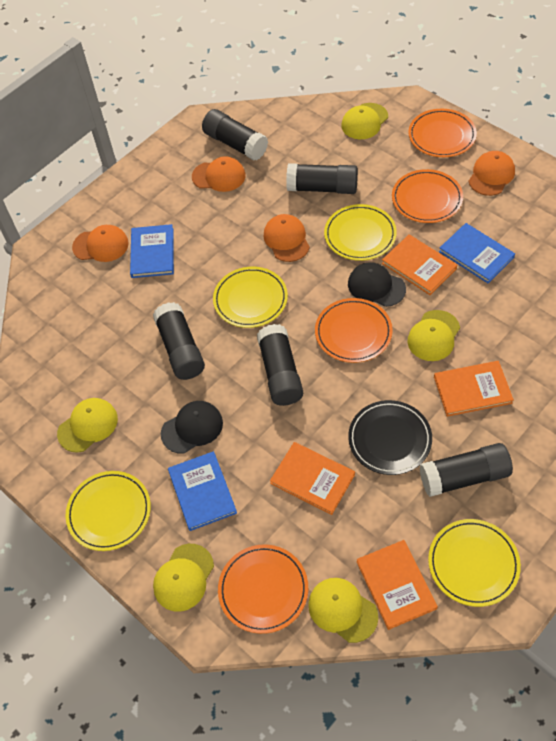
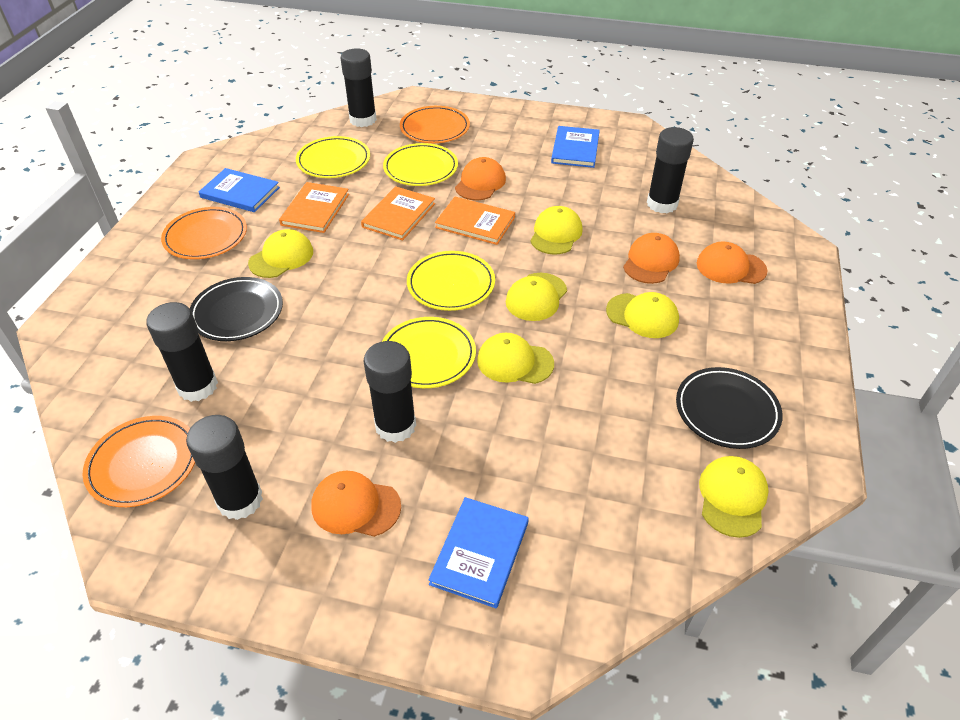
black cap: [161,401,223,454] [348,262,406,307] = 2 -> none = 0
black plate: [348,400,432,475] = 1 -> [190,277,283,341] [676,367,783,449] = 2
orange book: [270,442,355,515] [357,540,438,630] [382,234,457,295] [434,361,514,417] = 4 -> [279,182,349,233] [361,186,435,240] [435,197,515,245] = 3
orange plate: [218,544,308,634] [315,298,393,363] [392,169,463,223] [408,109,477,157] = 4 -> [83,416,195,507] [161,207,247,259] [400,106,470,143] = 3
yellow cap: [57,398,118,453] [153,544,214,612] [308,578,378,643] [342,103,388,139] [408,310,460,361] = 5 -> [248,229,313,278] [477,333,554,384] [506,273,567,321] [530,206,583,255] [606,292,679,338] [699,456,769,538] = 6

